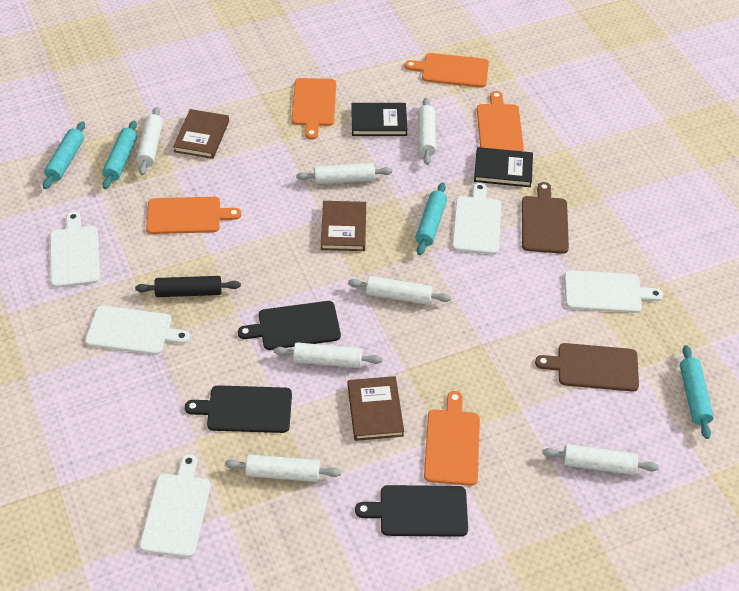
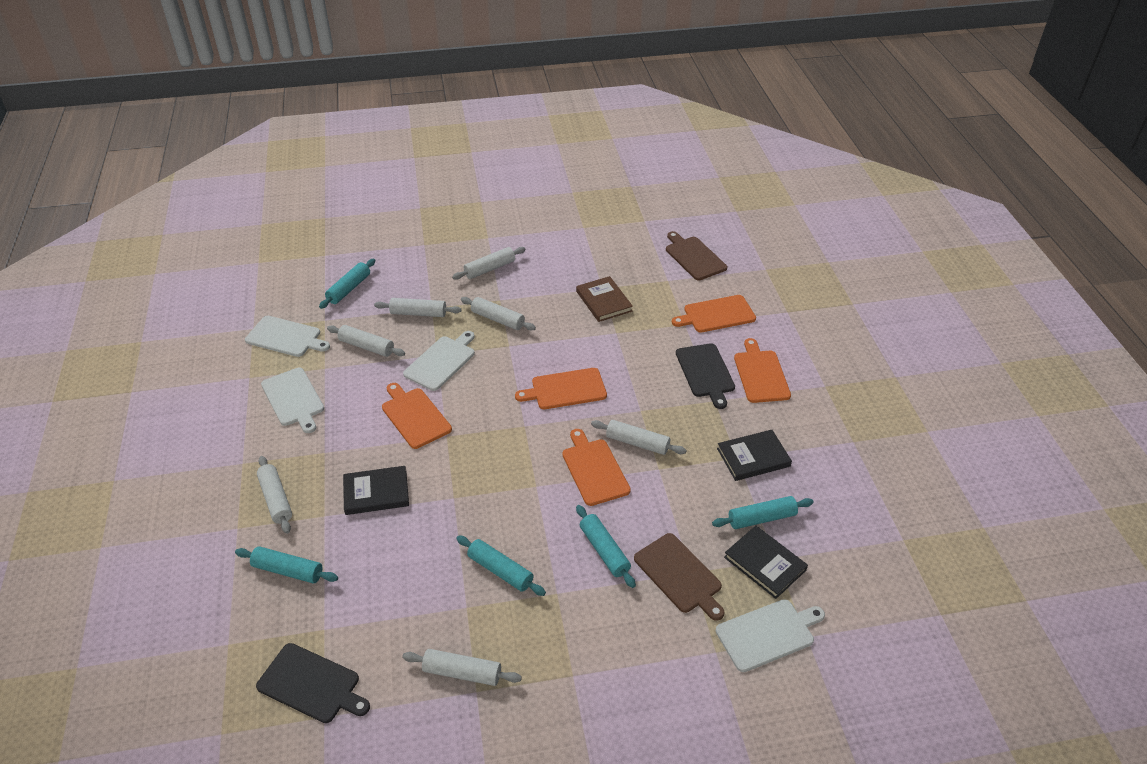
black book: [351,103,408,136] [474,147,533,187] = 2 -> [343,466,409,515] [717,430,792,481] [724,526,808,599] = 3
black cutting board: [185,385,292,433] [238,301,341,350] [355,485,468,537] = 3 -> [256,643,370,723] [676,343,735,409] = 2
black rolling pin: [135,276,241,297] = 1 -> none = 0
brown book: [173,109,229,159] [321,201,366,251] [348,376,404,441] = 3 -> [576,276,633,322] = 1
turquoise rolling pin: [43,121,85,189] [102,121,137,189] [415,182,447,255] [680,345,713,439] = 4 -> [235,546,338,583] [319,259,375,309] [456,536,546,596] [576,505,636,588] [712,496,814,529] = 5
white cutting board: [50,212,100,288] [85,306,190,355] [140,454,211,557] [452,183,501,255] [564,270,663,313] = 5 -> [245,316,330,357] [261,368,324,433] [403,331,475,391] [716,599,825,672] = 4

